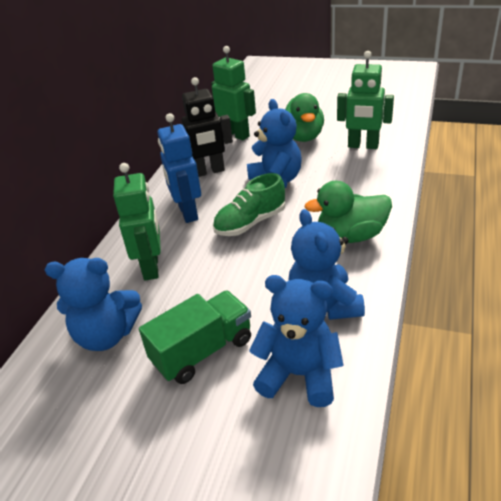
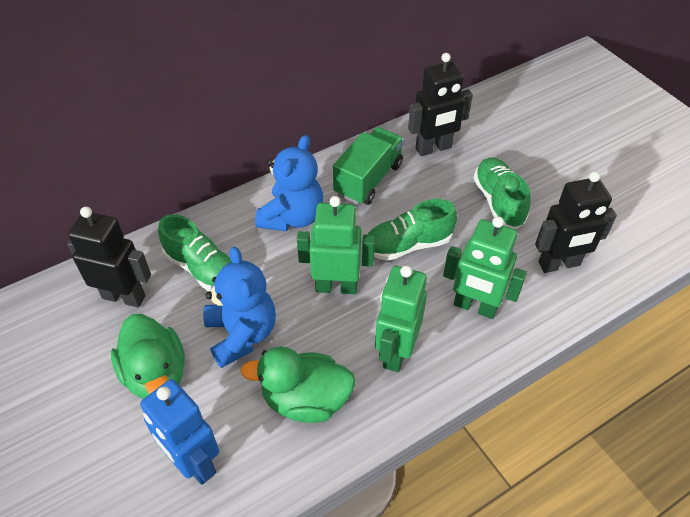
black robot: [182,77,233,177] = 1 -> [67,207,151,308] [408,53,473,156] [535,171,617,273] = 3
blue teddy bear: [45,258,142,351] [247,99,302,188] [249,275,344,407] [288,209,365,320] = 4 -> [203,246,276,368] [255,135,323,231] = 2
green shoe: [213,173,285,236] = 1 -> [158,214,231,291] [368,199,457,261] [474,158,531,229] = 3

